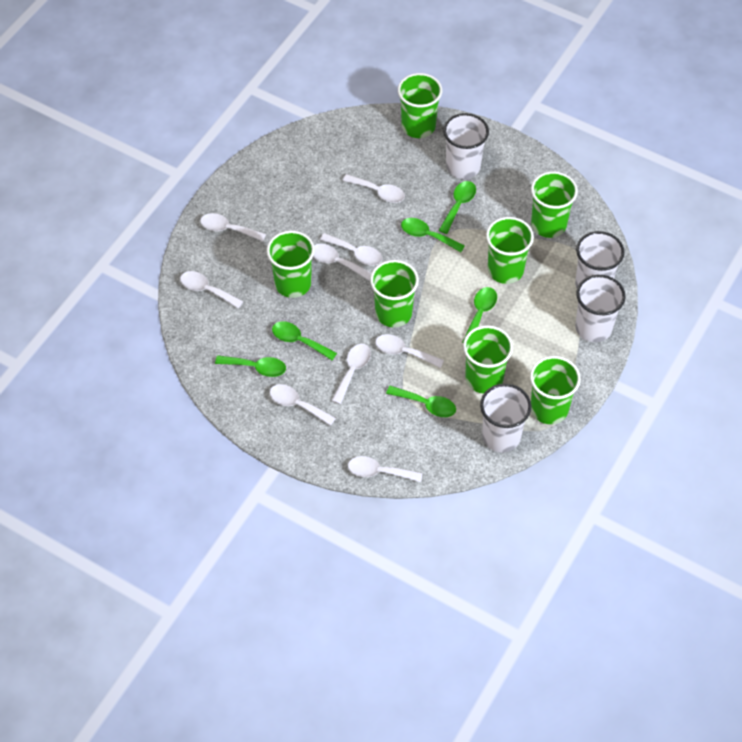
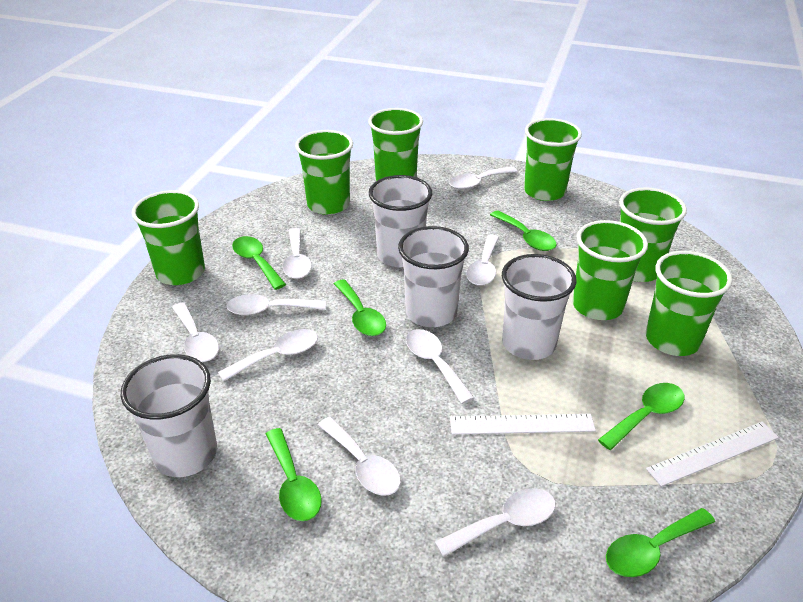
white ruler: none = 0 -> [450,414,596,435] [646,422,779,487] = 2

